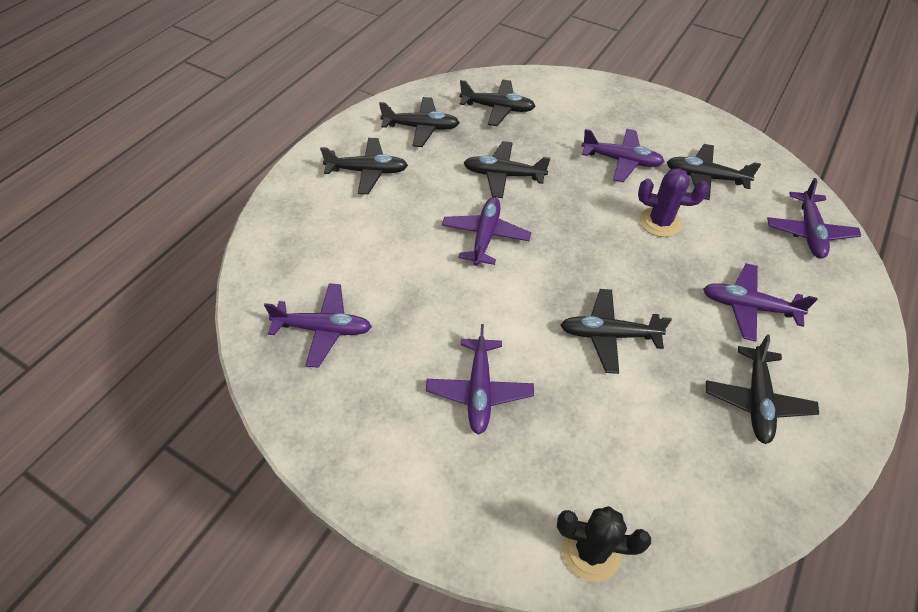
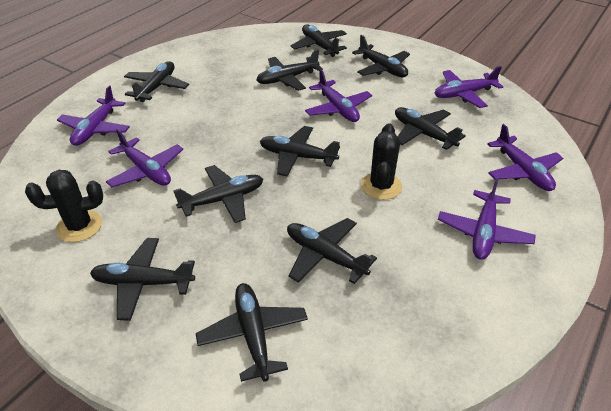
black cactus: [557,506,651,582] = 1 -> [25,170,103,242] [361,123,402,200] = 2
black plane: [320,138,408,194] [379,97,460,147] [460,80,536,126] [464,141,550,198] [561,289,672,374] [667,144,761,200] [706,334,819,444] = 7 -> [90,238,195,321] [124,61,189,102] [173,165,263,223] [196,283,308,382] [257,49,323,91] [260,126,340,176] [287,218,377,284] [290,24,347,57] [352,35,410,77] [395,107,465,150] = 10
purple cactus: [638,168,709,237] = 1 -> none = 0

